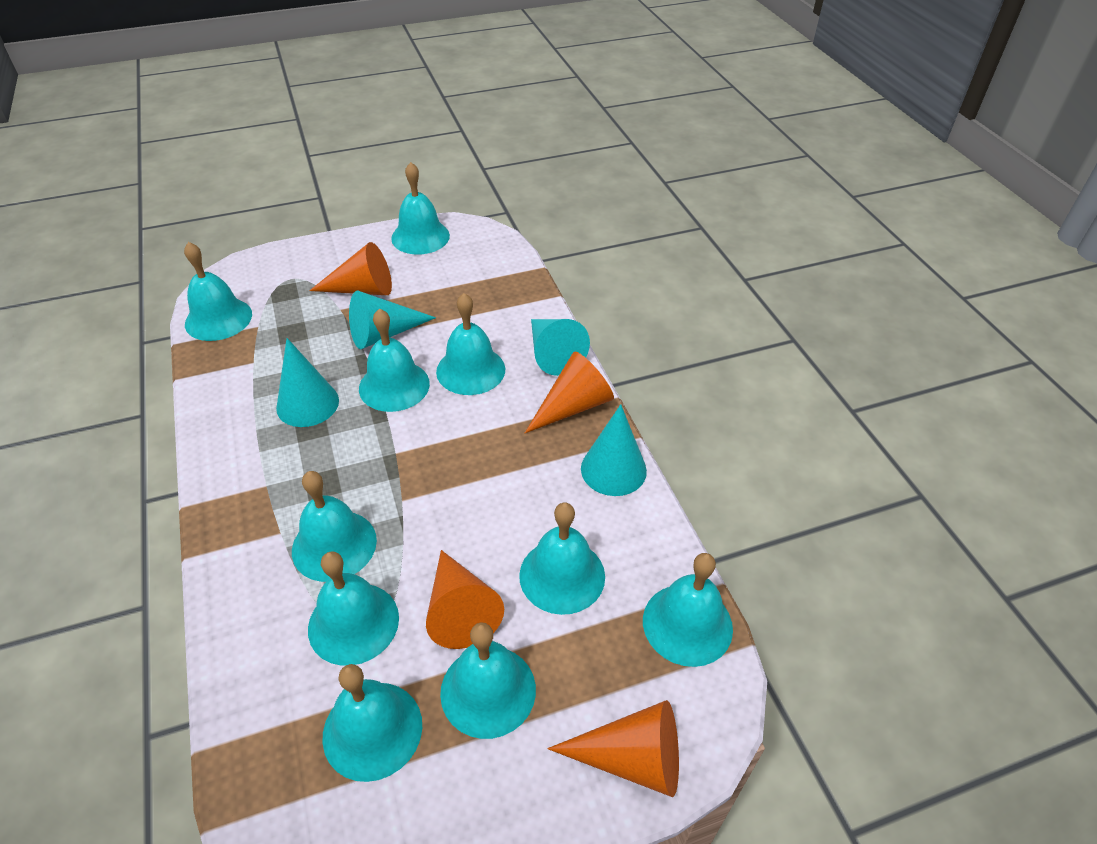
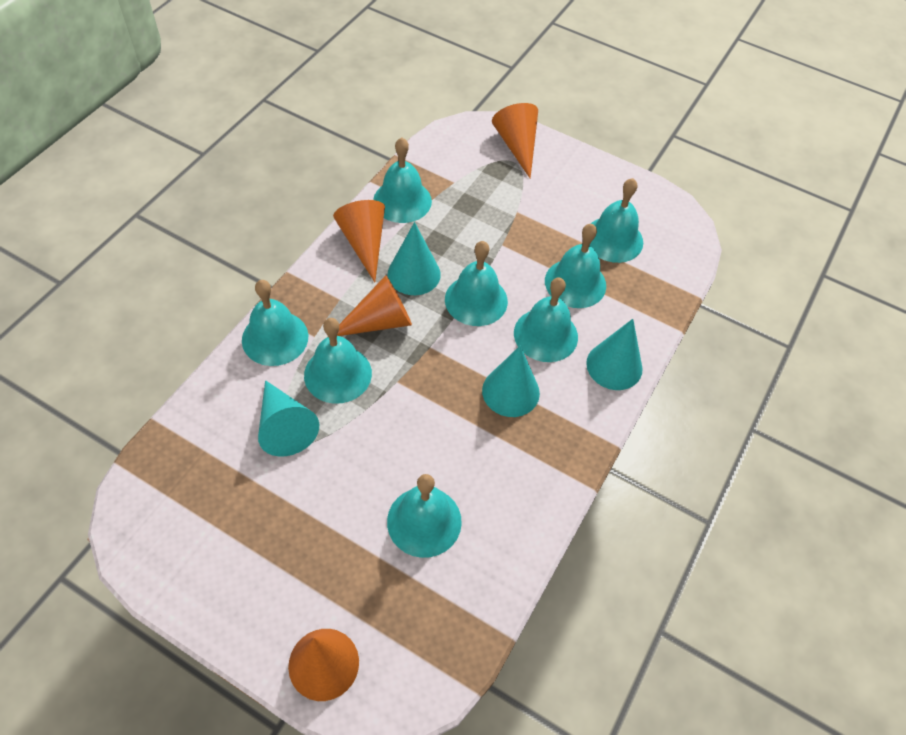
turquoise bell: [184,242,252,341] [292,471,377,582] [308,551,399,666] [322,664,422,782] [359,308,430,412] [391,162,450,255] [436,293,505,395] [440,622,536,739] [519,503,605,615] [643,553,733,667] = 10 -> [242,280,308,366] [304,318,372,404] [373,137,432,223] [387,474,462,558] [445,241,508,326] [514,277,578,362] [545,224,606,308] [589,178,643,263] = 8

